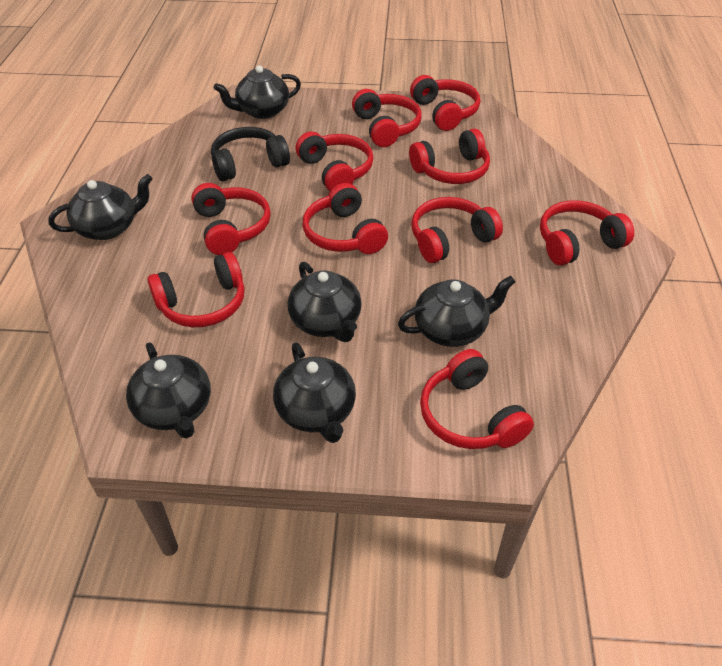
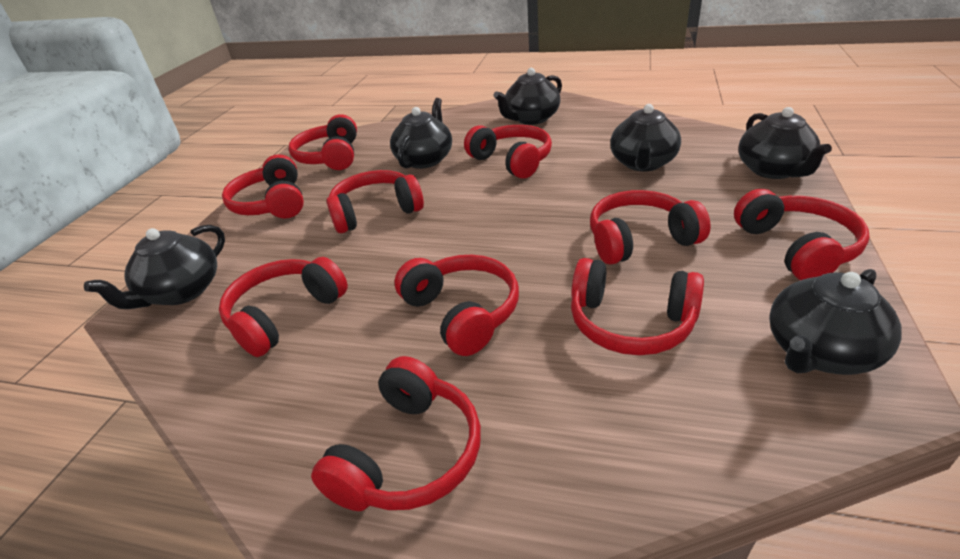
black headphones: [211,127,290,181] = 1 -> none = 0

